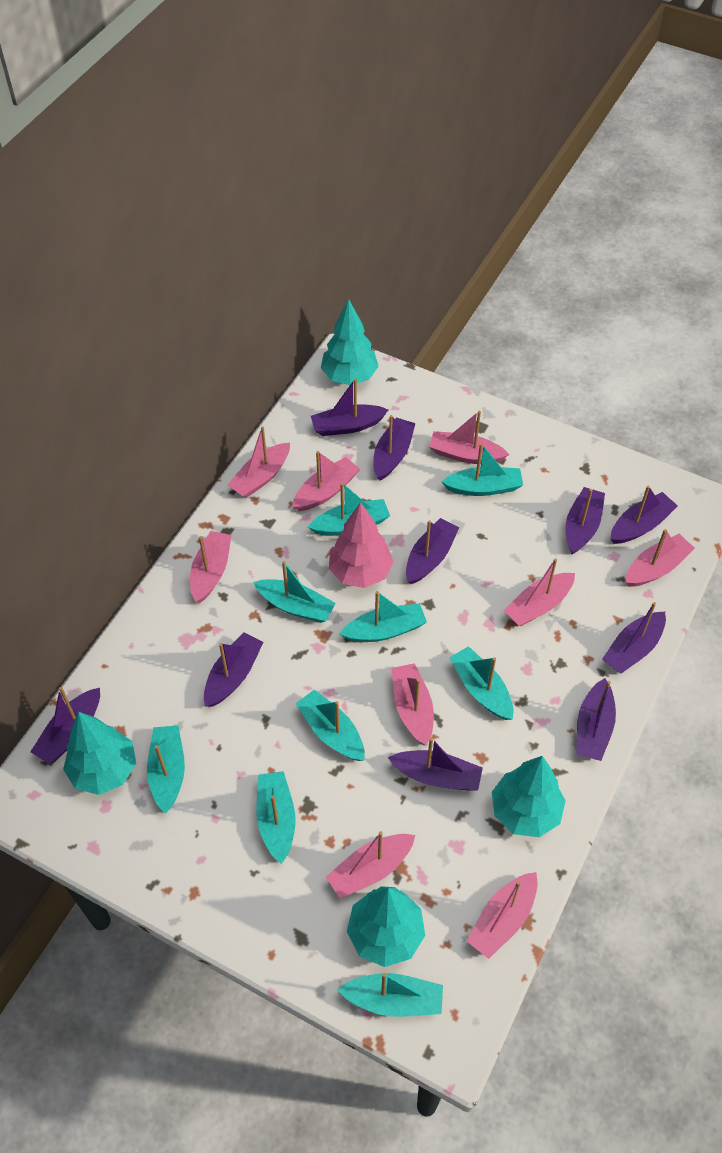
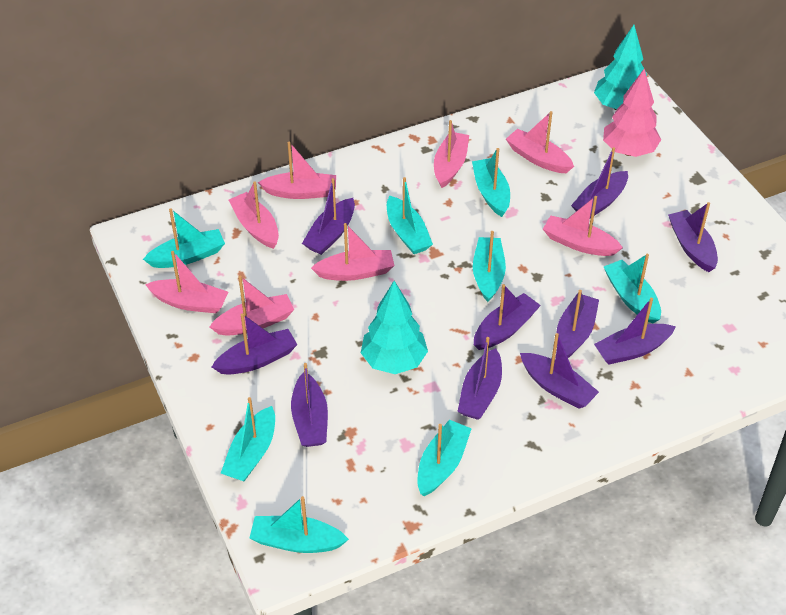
pink boat: [190,531,232,603] [228,427,290,498] [292,451,360,511] [326,831,415,898] [391,663,434,746] [429,411,509,464] [467,872,538,959] [504,558,575,626] [625,529,695,587] = 9 -> [145,251,228,313] [209,276,294,336] [229,181,279,249] [258,142,336,199] [311,223,395,281] [434,120,469,188] [506,111,574,173] [543,196,623,256] = 8
turquoise boat: [147,726,185,814] [253,561,336,623] [256,771,295,864] [296,690,365,761] [308,483,390,536] [337,973,443,1017] [340,591,427,642] [442,443,523,496] [449,646,513,720] = 9 -> [143,208,225,268] [221,397,275,481] [249,496,349,553] [387,177,433,254] [417,420,472,496] [472,148,510,217] [473,231,506,302] [604,254,661,323] = 8
turquoise tree: [63,712,136,795] [321,299,379,385] [347,886,425,967] [492,756,566,837] = 4 -> [361,281,428,374] [594,25,647,110] = 2

